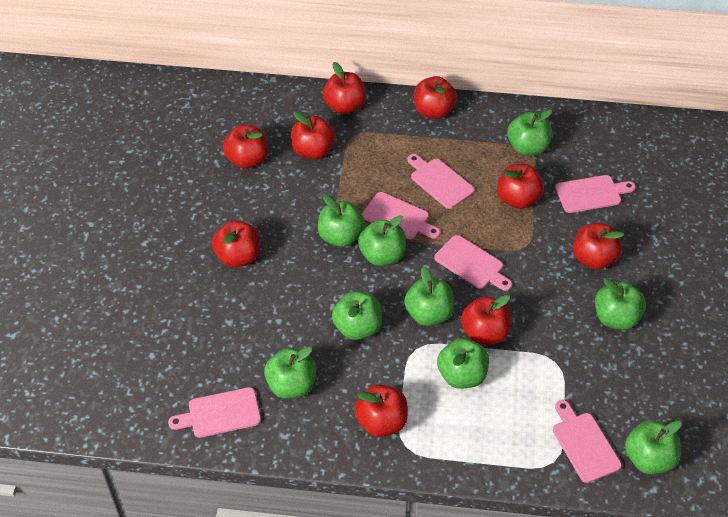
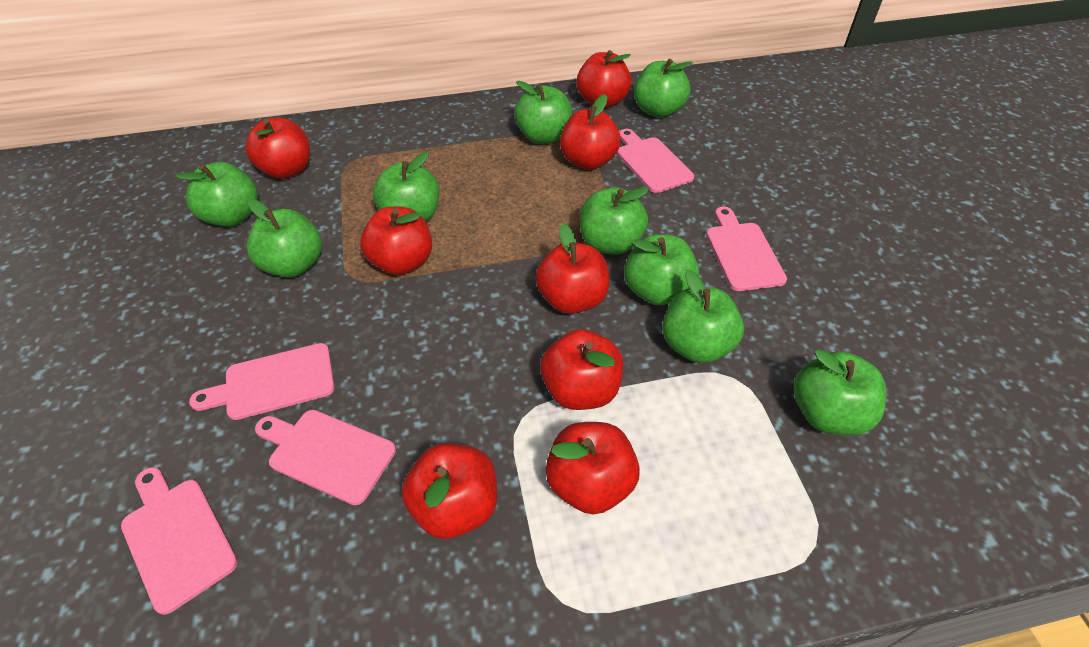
pink cutting board: [168,387,261,438] [362,192,440,239] [407,154,475,209] [434,235,512,291] [553,400,622,483] [555,175,636,213] = 6 -> [121,467,238,615] [189,343,335,420] [255,410,396,505] [617,129,694,193] [706,207,787,291] = 5
red apple: [212,221,260,267] [223,125,268,169] [291,111,335,159] [323,62,366,114] [355,384,408,437] [414,76,457,119] [461,295,511,345] [497,164,544,209] [573,223,624,270] = 9 -> [245,118,310,179] [360,207,432,275] [401,443,497,539] [535,223,609,314] [540,329,623,410] [546,422,640,514] [560,94,621,170] [577,50,631,108] = 8

